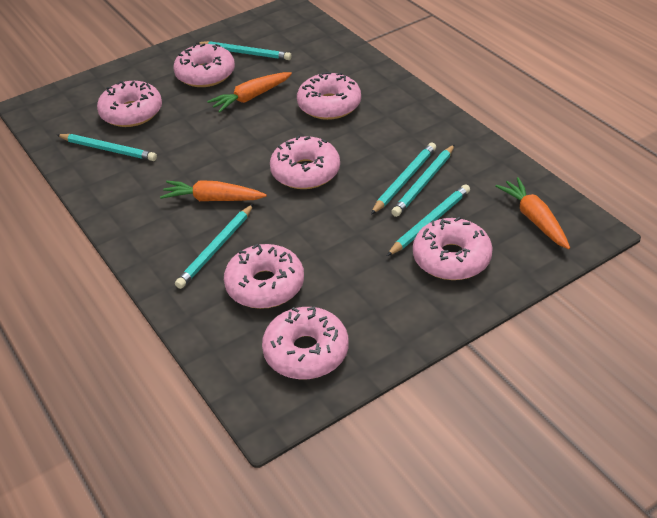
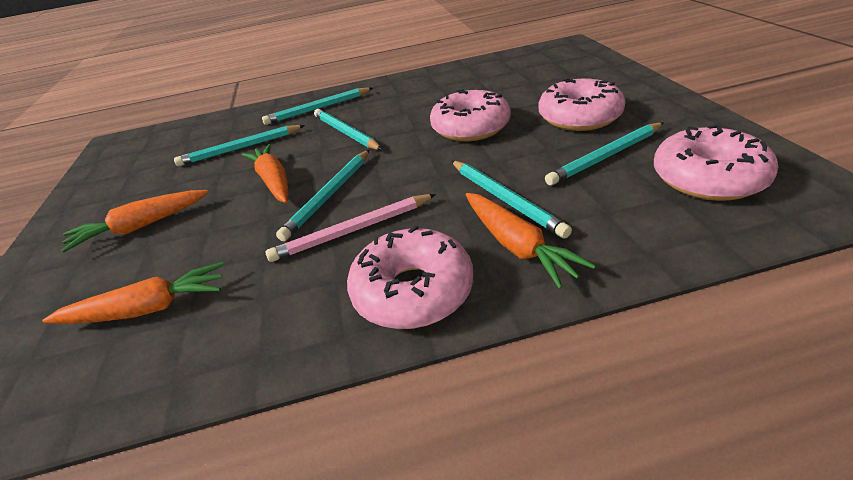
orange carrot: [160,180,267,201] [207,72,292,113] [495,177,570,249] = 3 -> [42,262,224,324] [61,190,208,252] [242,144,288,203] [466,193,596,289] = 4
pink donut: [97,81,162,127] [173,44,235,87] [224,244,304,309] [262,306,349,380] [270,135,340,189] [297,72,361,120] [413,217,493,280] = 7 -> [347,225,473,329] [430,89,511,142] [539,78,626,131] [654,125,778,201] = 4
pink pencil: none = 0 -> [266,194,436,262] = 1

